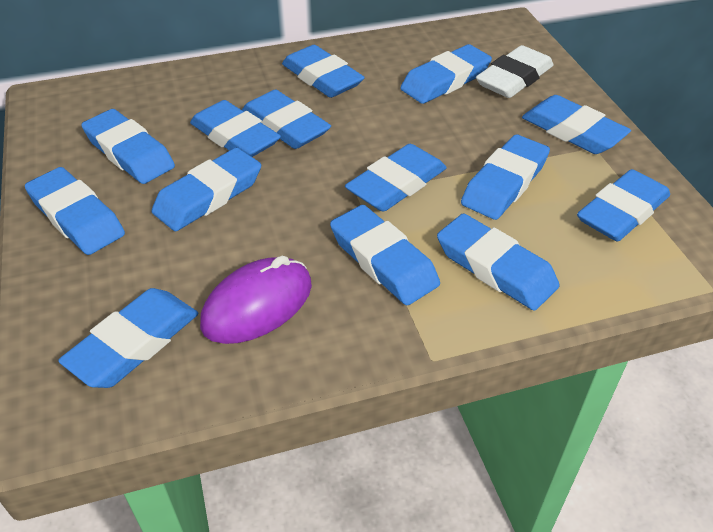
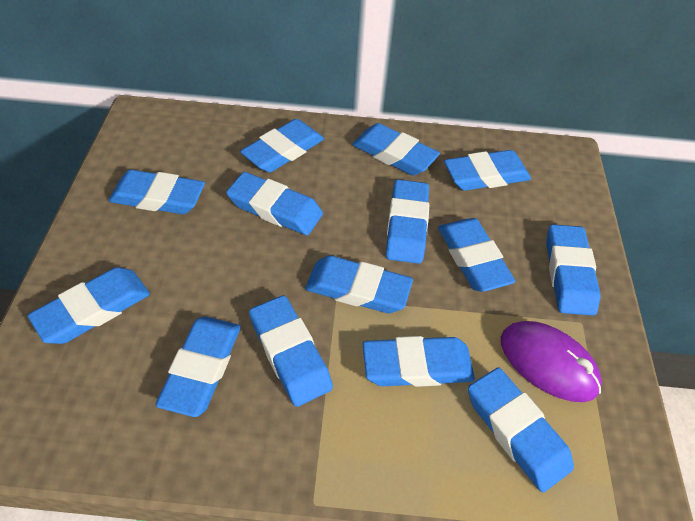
white eraser: [476,45,553,98] = 1 -> none = 0

